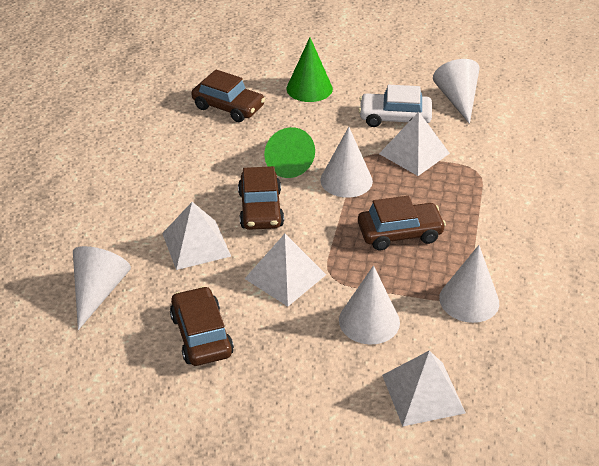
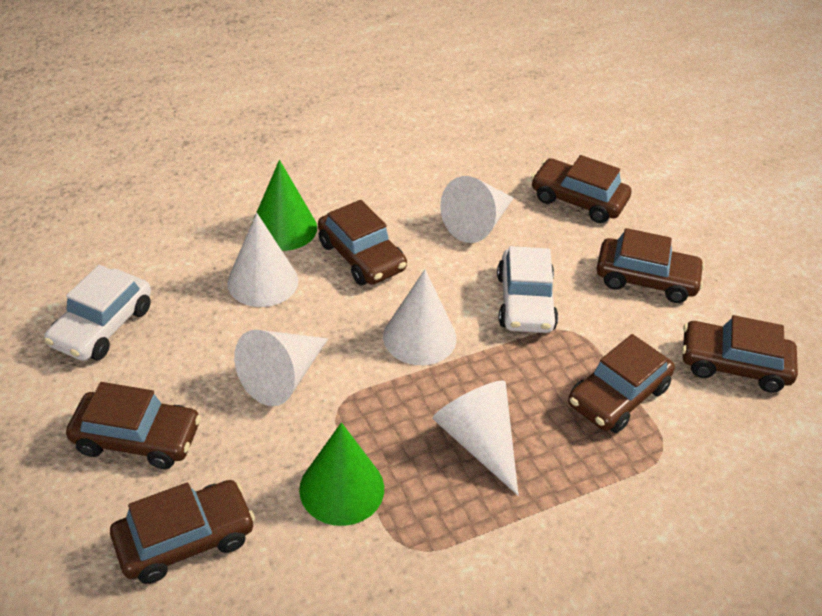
brown car: [170,286,234,366] [191,70,265,122] [238,166,284,230] [358,196,446,250] = 4 -> [66,382,201,469] [110,480,255,584] [318,200,407,285] [531,155,631,223] [568,334,675,433] [597,228,705,303] [682,315,798,393] = 7
white car: [359,85,432,127] = 1 -> [44,265,151,361] [497,246,558,333] = 2
white pyramid: [162,202,231,270] [245,234,326,307] [379,112,450,176] [382,350,466,427] = 4 -> none = 0

